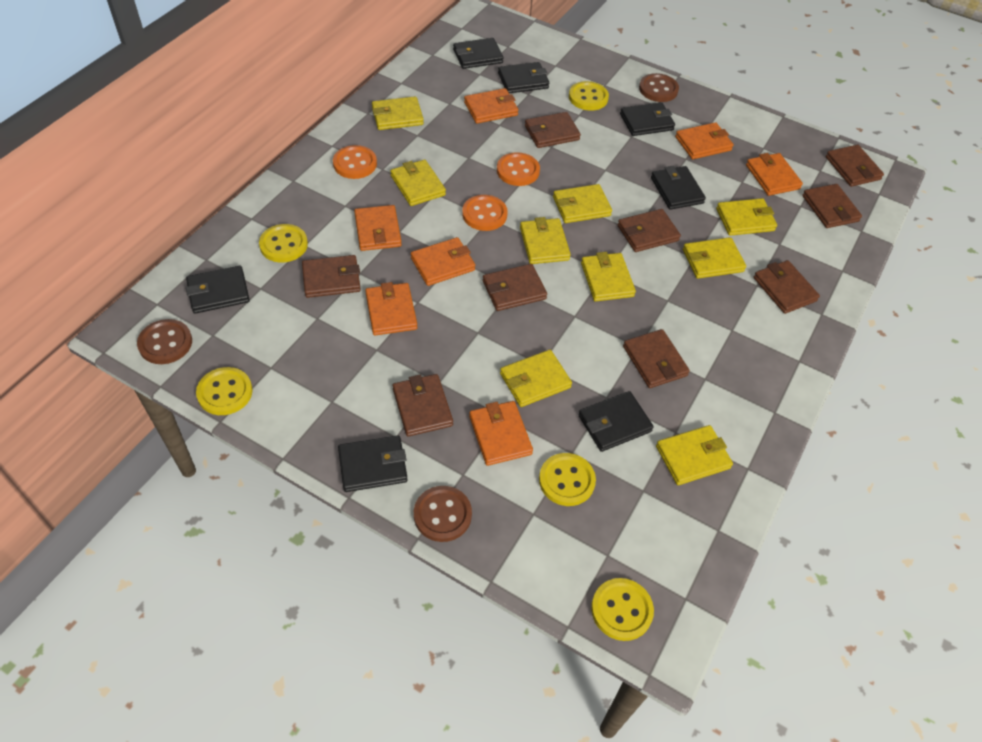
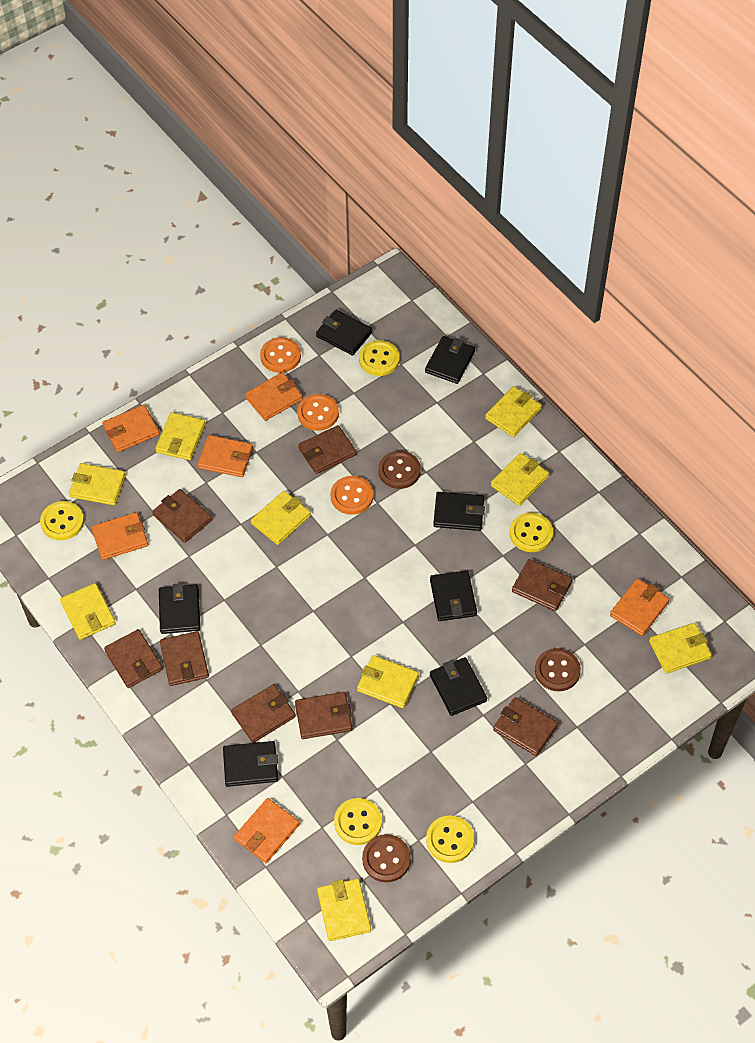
brown wallet: [302,255,361,298] [393,374,453,436] [483,264,547,311] [525,112,581,148] [617,209,681,252] [623,329,690,388] [753,260,820,314] [802,184,862,228] [826,145,884,187] = 9 -> [104,629,163,688] [152,489,212,543] [160,631,209,686] [231,684,296,743] [295,692,352,739] [298,425,356,474] [493,697,558,756] [512,559,573,611] = 8
orange wallet: [354,205,402,251] [365,282,417,336] [411,237,475,286] [464,88,518,124] [469,401,533,466] [675,122,734,159] [746,153,803,196] = 7 -> [91,512,148,560] [102,405,159,452] [198,435,253,477] [234,798,300,863] [245,372,303,421] [610,578,670,636] = 6

